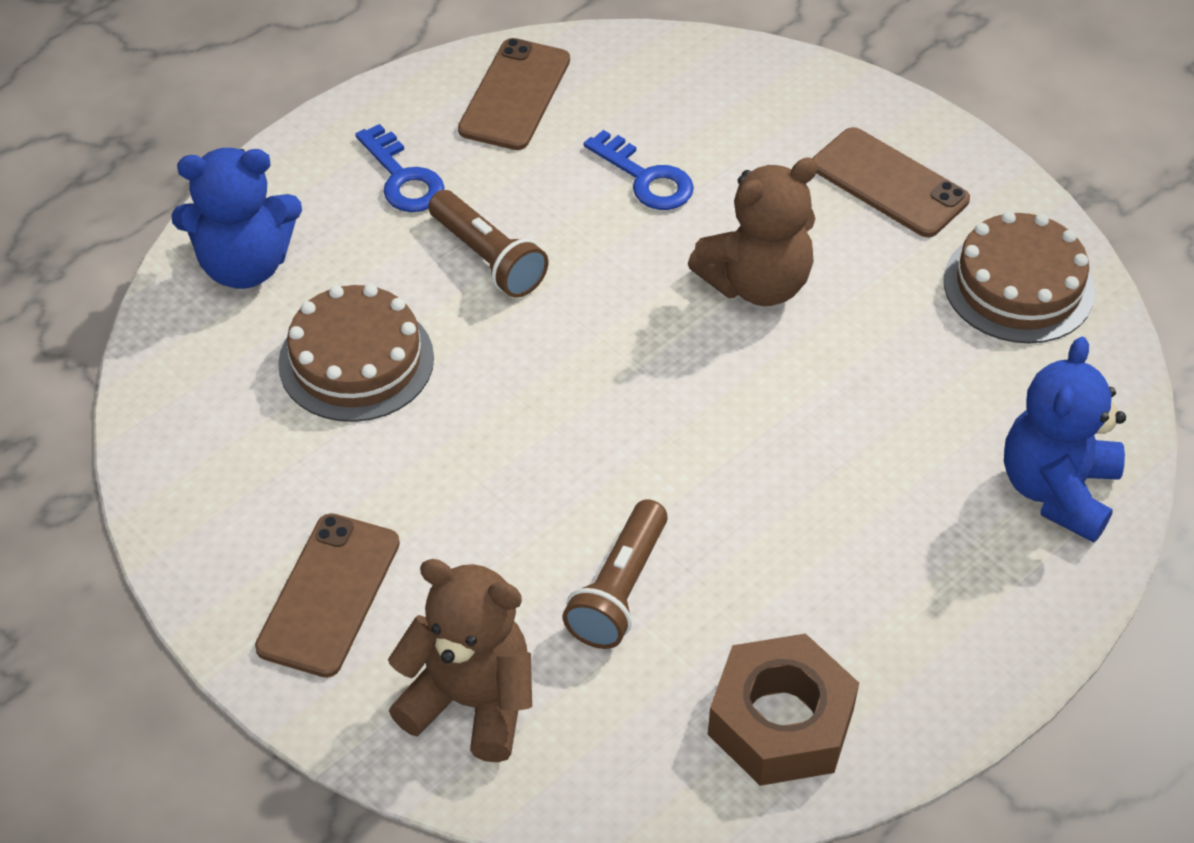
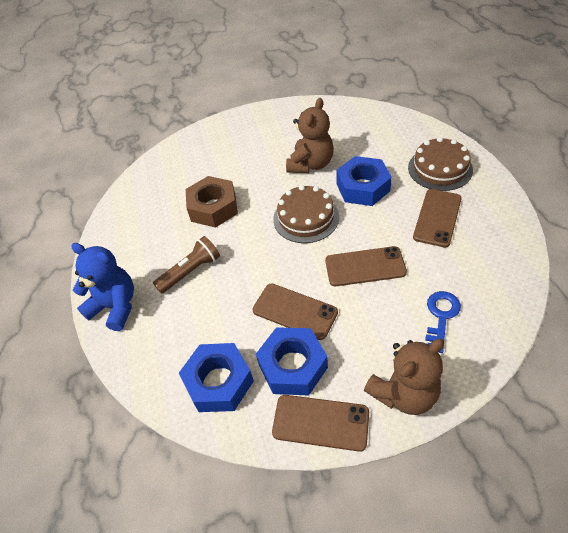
blue key: [355,124,445,212] [584,130,694,210] = 2 -> [425,291,461,353] = 1
blue nut: none = 0 -> [179,343,254,412] [256,327,328,396] [336,156,392,206] = 3
blue teddy bear: [171,148,302,289] [1004,336,1126,543] = 2 -> [71,243,134,331] = 1
brown flashlight: [428,190,548,298] [562,499,668,649] = 2 -> [153,236,220,294] = 1
brown phone: [255,513,400,678] [458,38,570,150] [812,127,970,237] = 3 -> [253,284,338,340] [272,395,369,452] [325,246,407,286] [413,189,462,248] = 4

